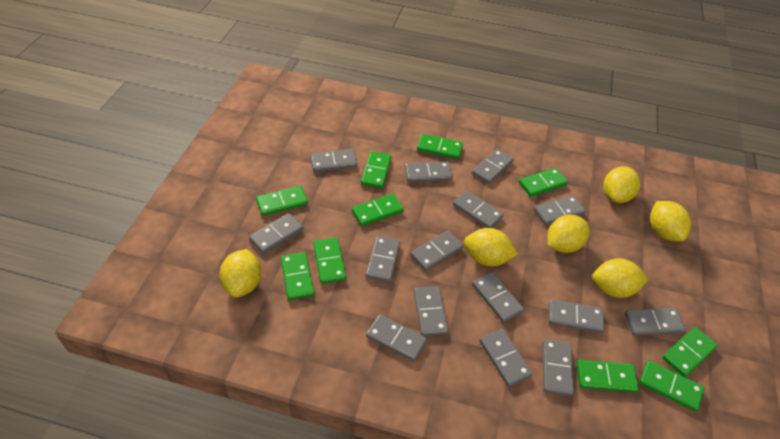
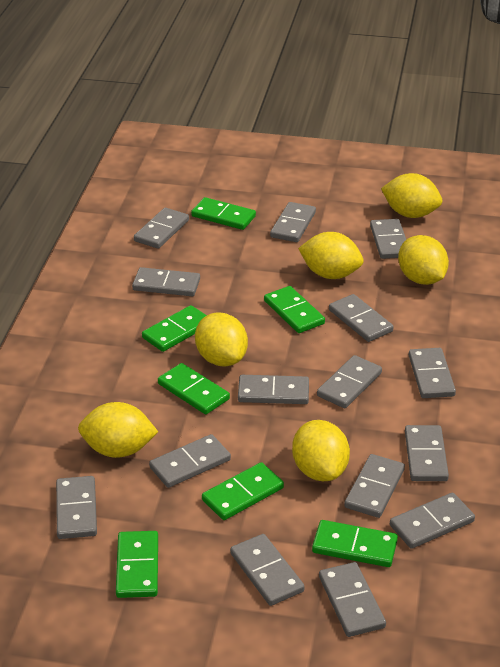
green domino: [256,186,308,216] [281,252,314,300] [313,238,346,284] [352,194,404,226] [361,151,392,188] [417,134,463,159] [519,168,568,197] [576,360,639,392] [639,360,704,412] [662,327,718,377] = 10 -> [116,531,158,598] [142,305,207,352] [158,363,230,414] [191,197,256,230] [202,462,284,520] [264,286,325,333] [312,520,398,567] = 7

